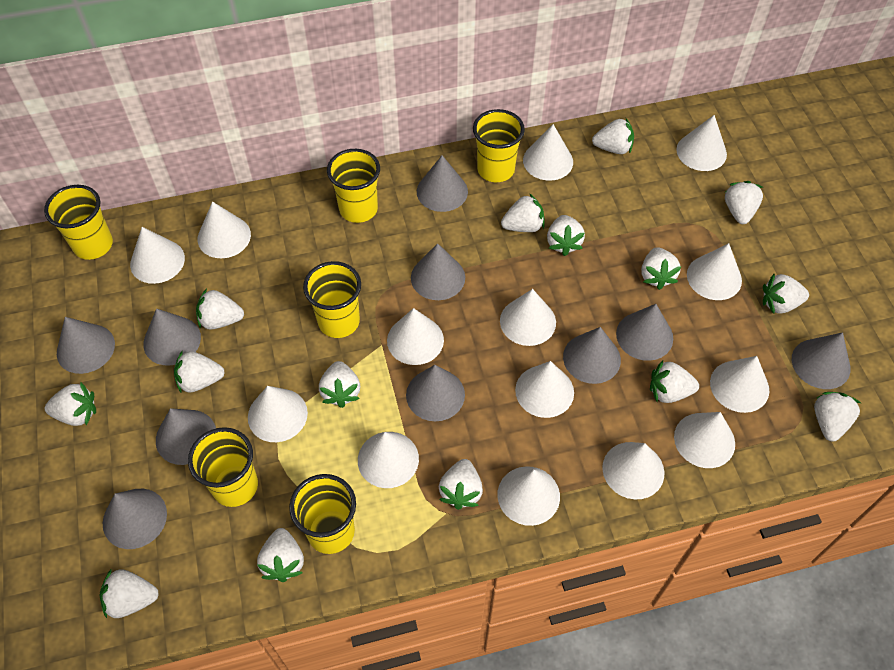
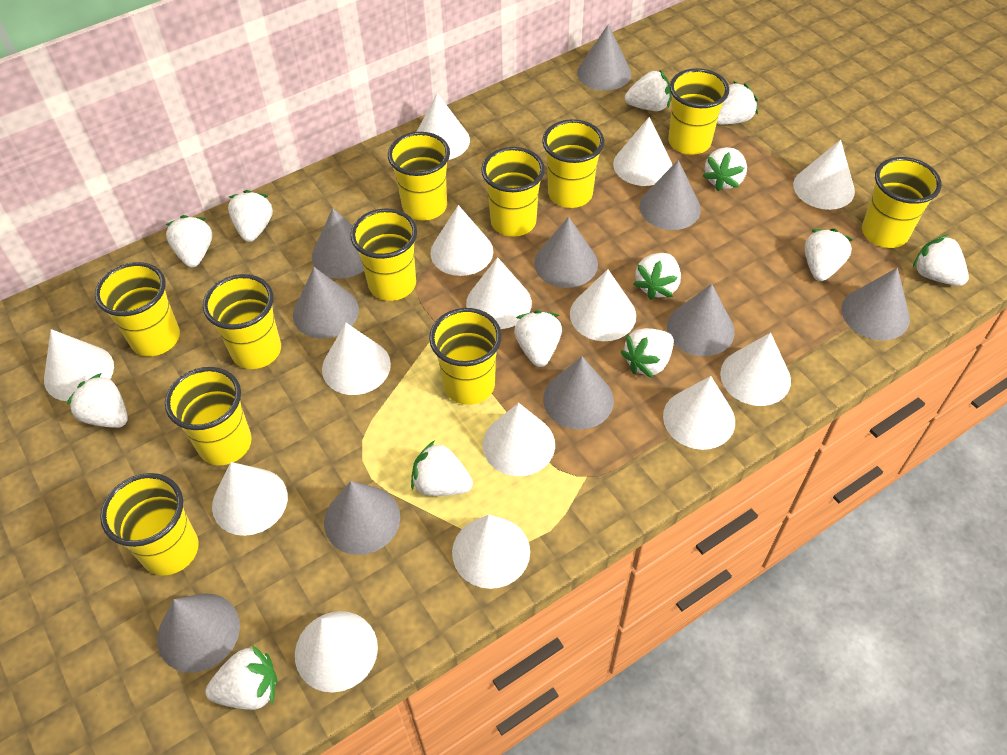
white strawberry: [45,383,96,426] [100,569,159,618] [174,351,225,393] [196,289,244,330] [257,528,304,582] [319,361,360,408] [439,459,483,510] [501,193,544,232] [547,215,585,256] [592,118,634,154] [641,247,681,290] [650,360,699,403] [725,181,763,224] [763,274,809,314] [814,392,861,441] = 15 -> [67,373,128,428] [165,215,212,267] [205,645,277,710] [228,190,273,242] [411,440,473,496] [514,310,562,367] [621,328,674,378] [625,70,671,111] [634,253,681,300] [703,147,747,191] [717,81,758,125] [805,228,853,281] [913,234,969,286] = 13
yellow cup: [44,185,113,260] [188,427,258,507] [289,474,356,554] [303,261,361,338] [327,149,380,223] [473,109,525,182] = 6 -> [95,262,180,356] [100,473,199,576] [165,367,252,465] [203,274,281,369] [350,208,417,301] [388,132,450,220] [429,308,502,405] [481,147,545,237] [542,119,604,208] [668,68,729,155] [862,157,942,248] = 11

